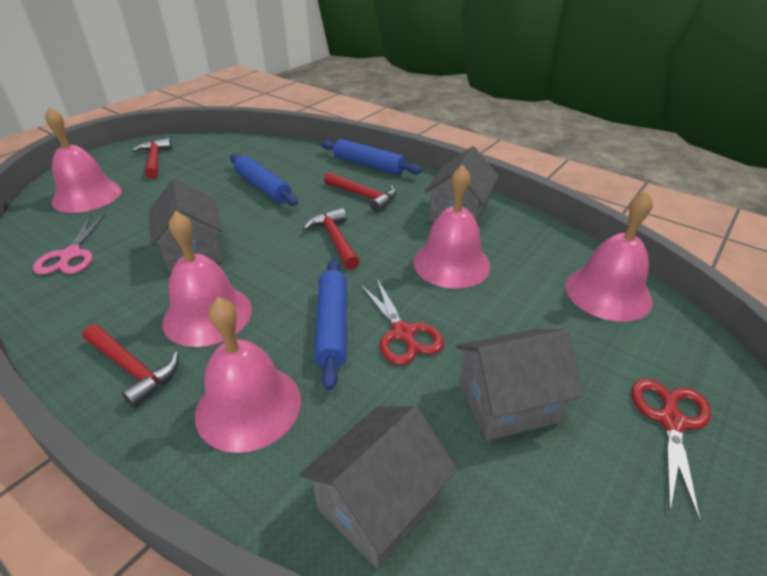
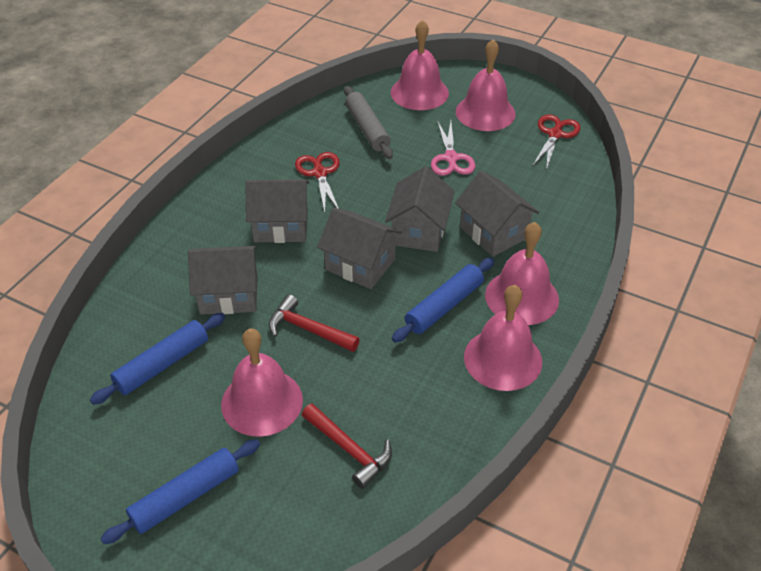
grey house: [149,178,223,272] [300,406,457,569] [425,146,499,225] [456,329,584,441] = 4 -> [188,246,258,315] [245,179,309,243] [317,208,402,289] [385,166,454,252] [455,171,539,257] = 5
grey rolling pin: none = 0 -> [344,86,393,159] = 1
red hammer: [83,324,179,408] [132,138,172,179] [303,208,360,270] [324,172,397,212] = 4 -> [269,294,360,352] [302,403,392,489] = 2

